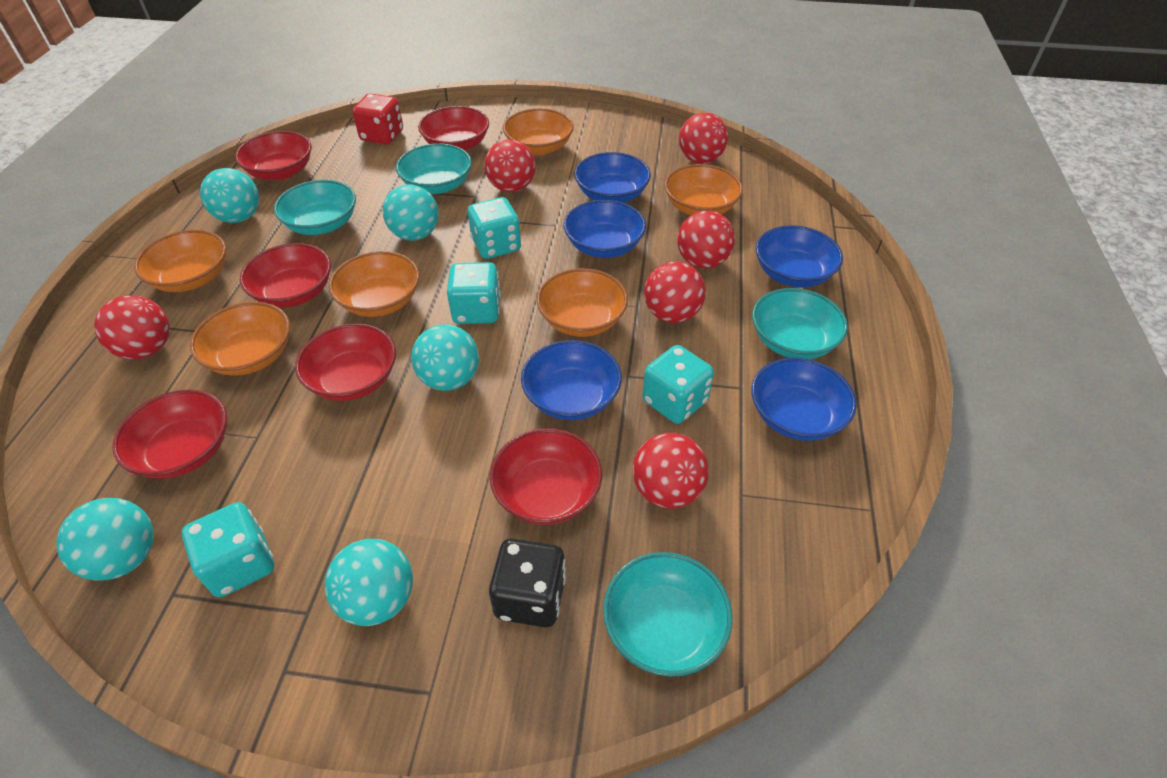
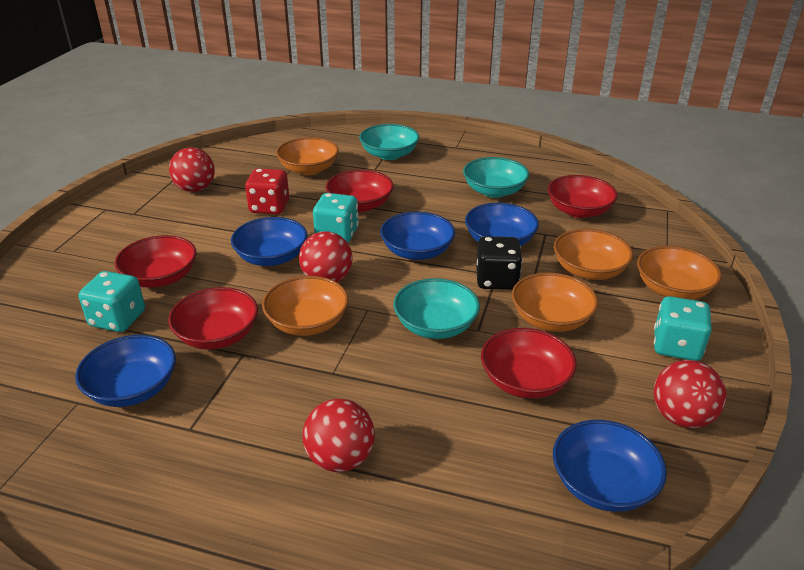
orange bowl: [134,230,226,292] [190,302,290,376] [329,251,419,317] [503,108,574,155] [537,268,628,337] [665,164,743,215] = 6 -> [262,276,349,336] [276,137,339,175] [512,272,598,332] [554,229,633,280] [637,246,722,300] = 5
red ball: [94,295,170,359] [484,139,535,192] [633,433,709,509] [644,261,706,323] [677,211,735,269] [679,112,728,164] = 6 -> [169,147,215,192] [299,231,353,282] [302,399,375,472] [654,360,726,428] = 4
red bowl: [112,389,227,479] [235,131,312,180] [240,243,331,308] [295,324,396,401] [418,106,489,151] [490,428,602,525] = 6 -> [115,235,196,288] [168,287,258,350] [326,170,394,212] [481,328,577,399] [547,175,618,218] = 5
turquoise ball: [56,498,154,580] [200,168,259,223] [325,539,413,626] [383,184,439,241] [411,324,479,391] = 5 -> none = 0
turquoise bowl: [274,180,356,235] [396,143,472,194] [603,552,733,677] [752,288,848,359] = 4 -> [359,124,419,160] [393,278,480,339] [463,157,529,198] = 3
turquoise dice: [182,502,274,597] [447,262,501,324] [468,197,521,259] [642,345,714,424] = 4 -> [79,271,145,332] [313,193,359,243] [654,296,712,361] = 3

